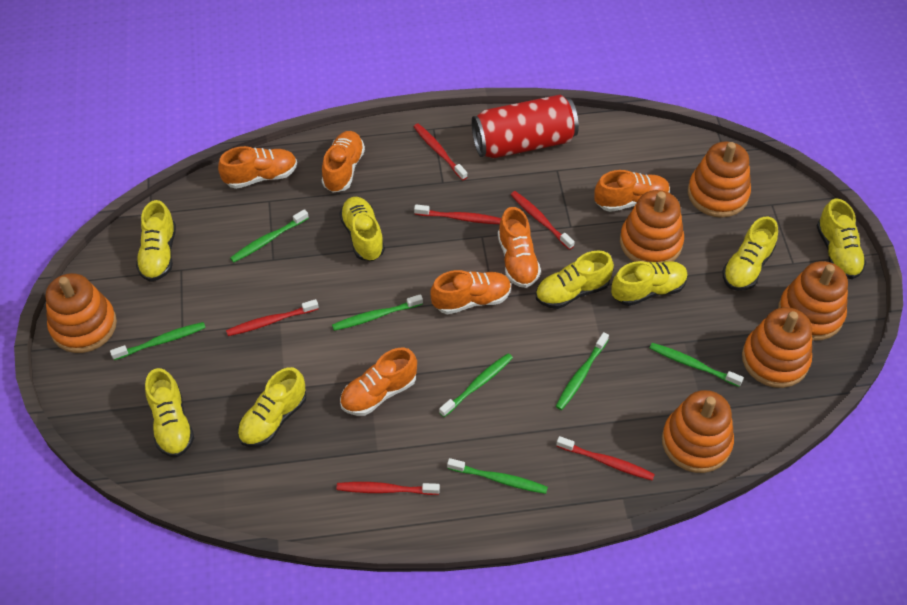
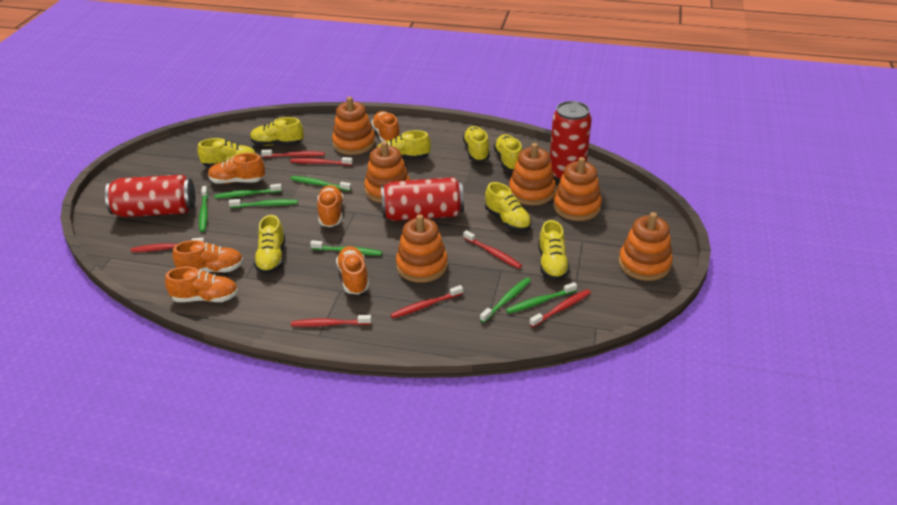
red can: [471,95,579,159] = 1 -> [105,175,195,217] [381,177,464,221] [550,101,592,181] = 3
red toothbrush: [226,299,319,336] [336,482,440,495] [414,124,467,180] [414,204,501,224] [511,191,575,250] [556,436,655,481] = 6 -> [131,237,205,252] [261,150,325,158] [290,157,353,165] [291,315,372,327] [390,285,463,318] [463,230,522,269] [529,289,591,327] = 7

